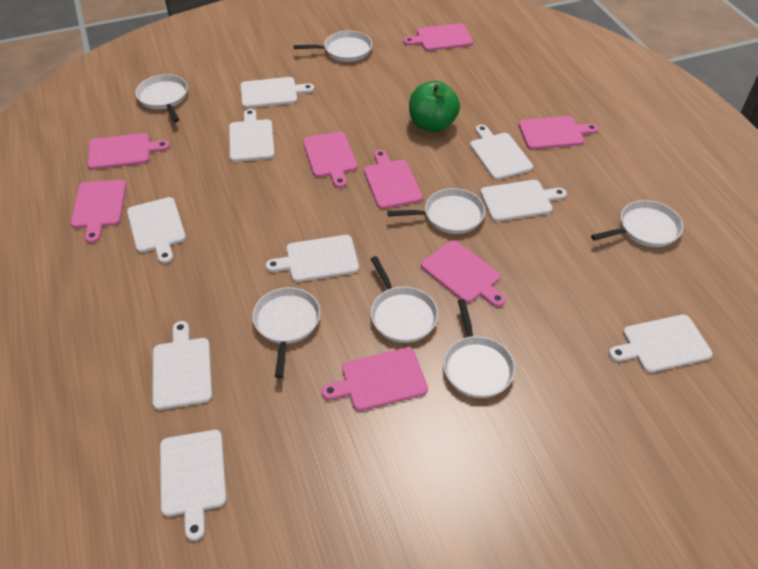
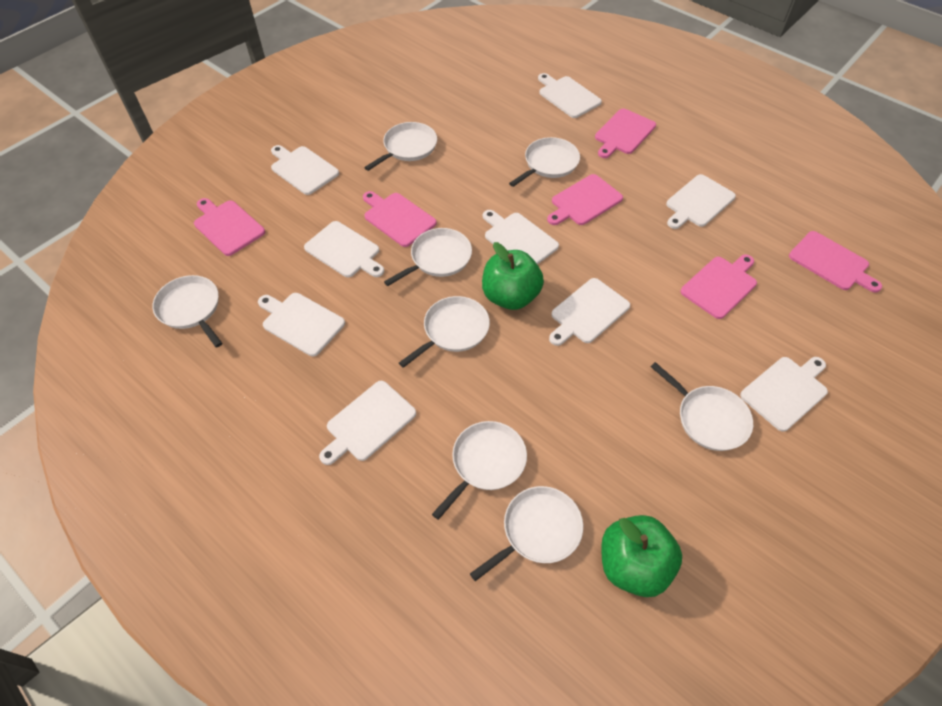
green apple: [409,81,460,132] = 1 -> [482,242,544,310] [601,515,682,597] = 2
pink cutting board: [71,180,126,243] [87,133,170,170] [303,131,357,188] [322,347,428,411] [364,150,423,209] [403,23,473,51] [421,241,506,307] [518,116,598,149] = 8 -> [194,198,265,256] [363,191,437,247] [547,174,623,225] [595,109,656,158] [680,254,757,319] [789,231,882,293] = 6
white pan: [135,74,188,122] [252,287,320,378] [294,31,372,62] [371,256,438,343] [387,188,485,234] [443,299,515,398] [591,200,683,247] = 7 -> [152,275,222,348] [364,122,437,171] [384,228,472,286] [399,296,490,368] [432,421,527,520] [470,486,583,581] [509,137,580,187] [651,362,753,451] = 8

